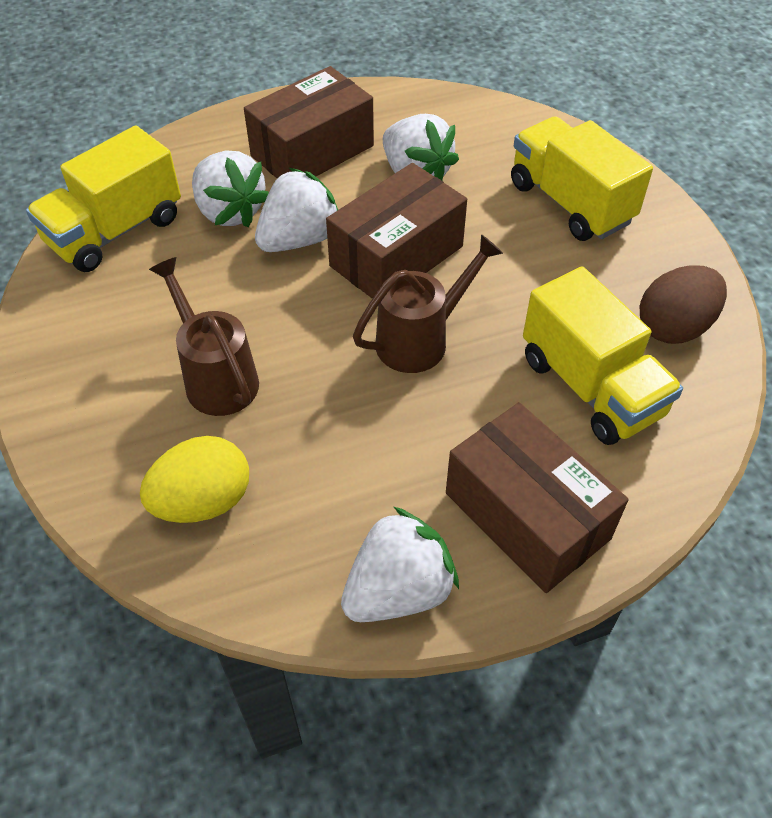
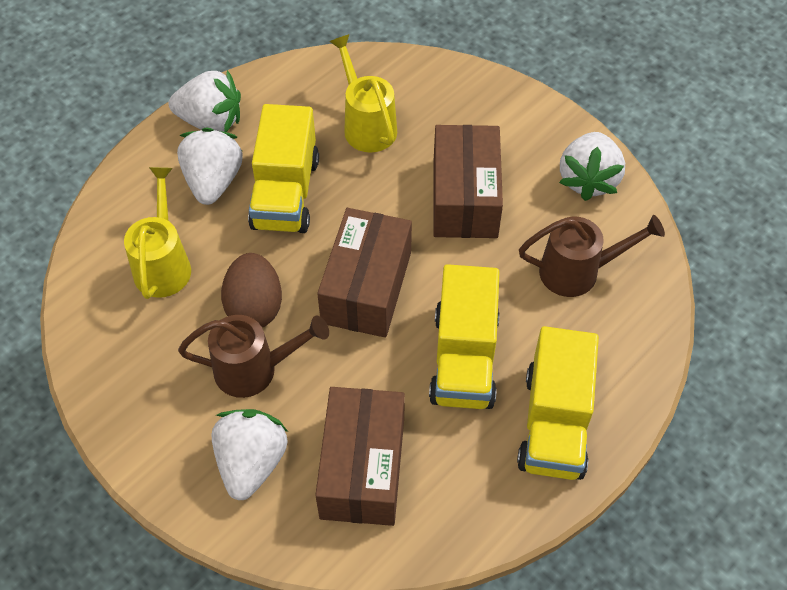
yellow egg: [140,436,249,523] = 1 -> none = 0
yellow watering can: none = 0 -> [124,167,191,299] [329,34,397,153] = 2

